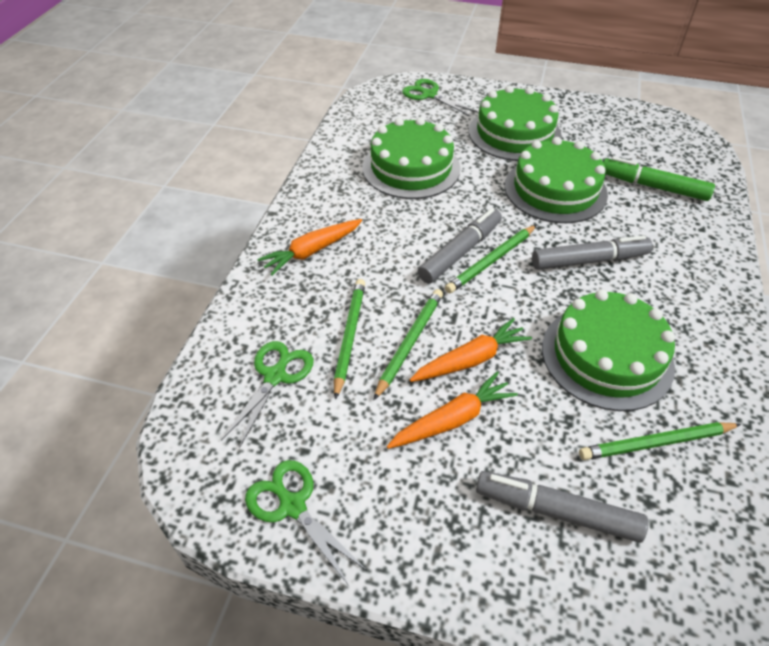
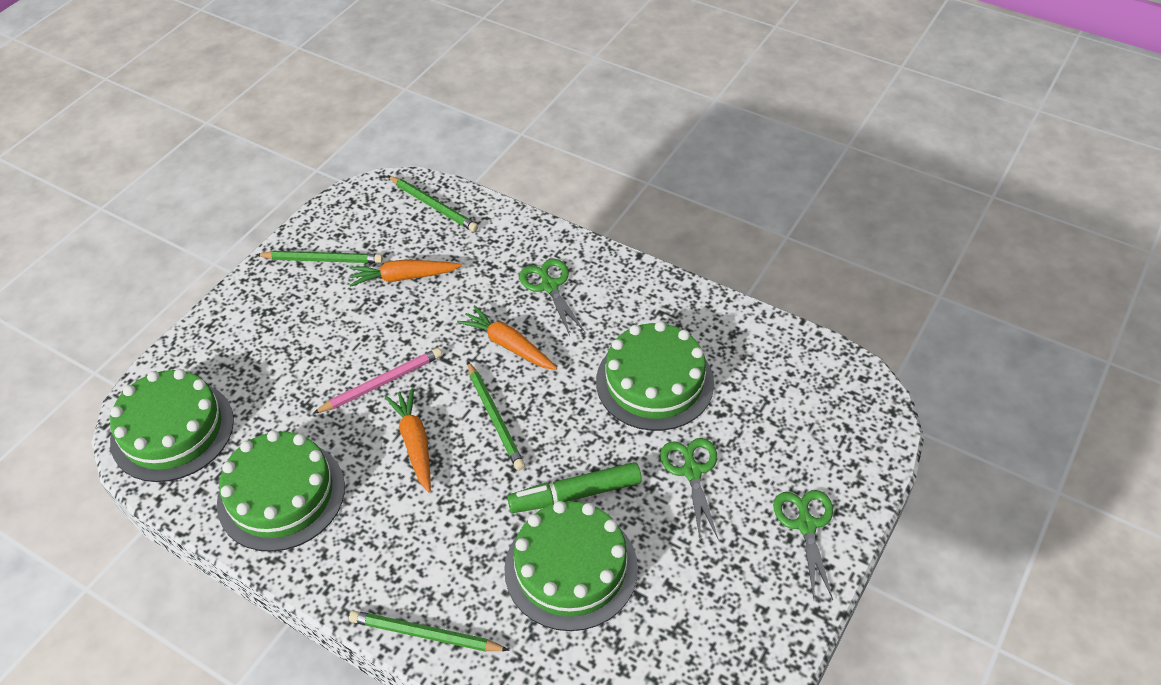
grey marker: [417,208,502,283] [476,471,648,543] [532,235,653,270] = 3 -> none = 0
pink pencil: none = 0 -> [313,348,442,414] = 1

